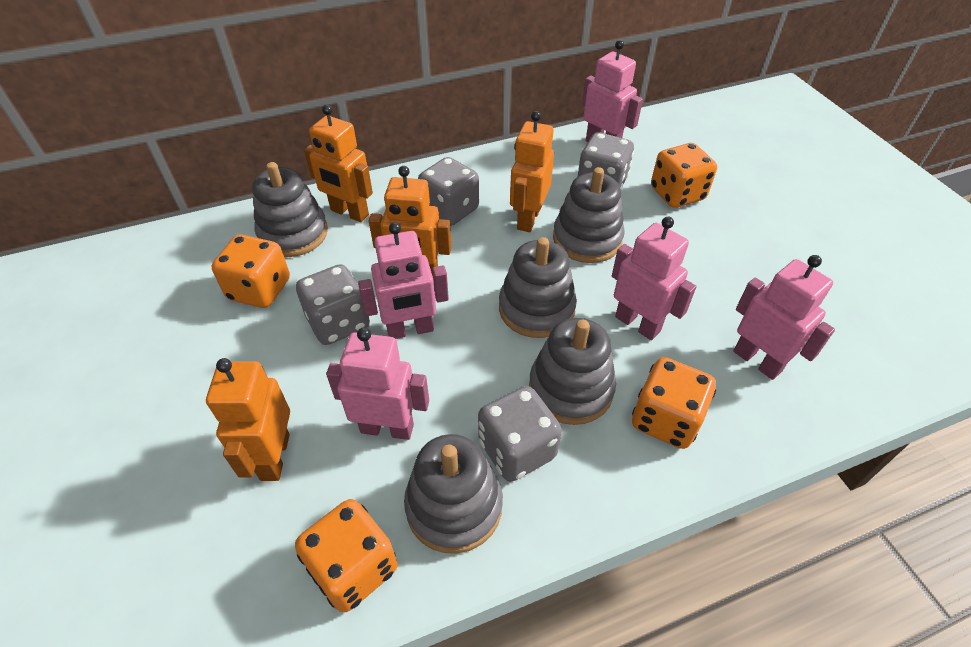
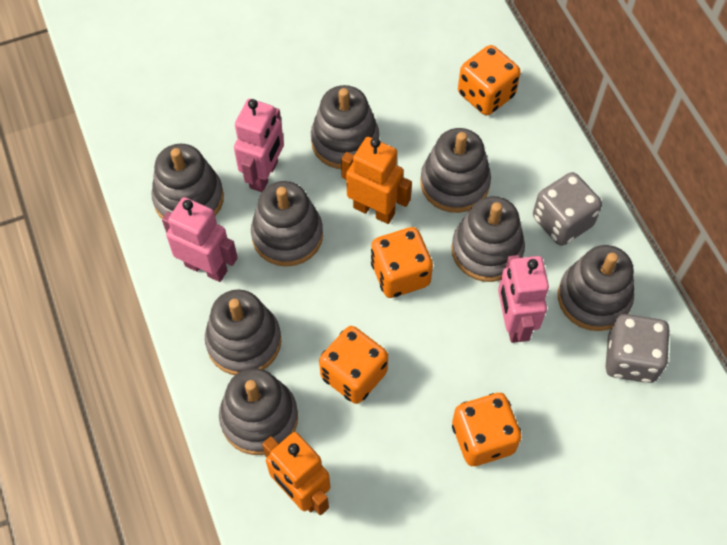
grey dice: [296,264,370,345] [418,157,479,226] [478,386,562,482] [578,132,634,190] = 4 -> [533,172,602,246] [606,314,670,383] = 2
grey stacking toy: [252,162,328,257] [404,434,503,554] [499,237,577,338] [529,318,616,425] [553,167,625,263] = 5 -> [151,144,224,219] [205,289,281,375] [219,368,298,455] [251,181,323,267] [311,85,379,169] [421,128,491,213] [452,196,525,282] [558,245,634,331] = 8
orange robot: [206,358,290,481] [304,105,373,222] [369,166,451,276] [510,111,554,232] = 4 -> [262,432,330,515] [341,137,412,224] = 2
pink robot: [326,327,429,440] [358,222,449,339] [582,40,643,142] [612,217,696,340] [733,255,835,380] = 5 -> [162,197,238,282] [234,99,284,192] [498,255,549,343] = 3

